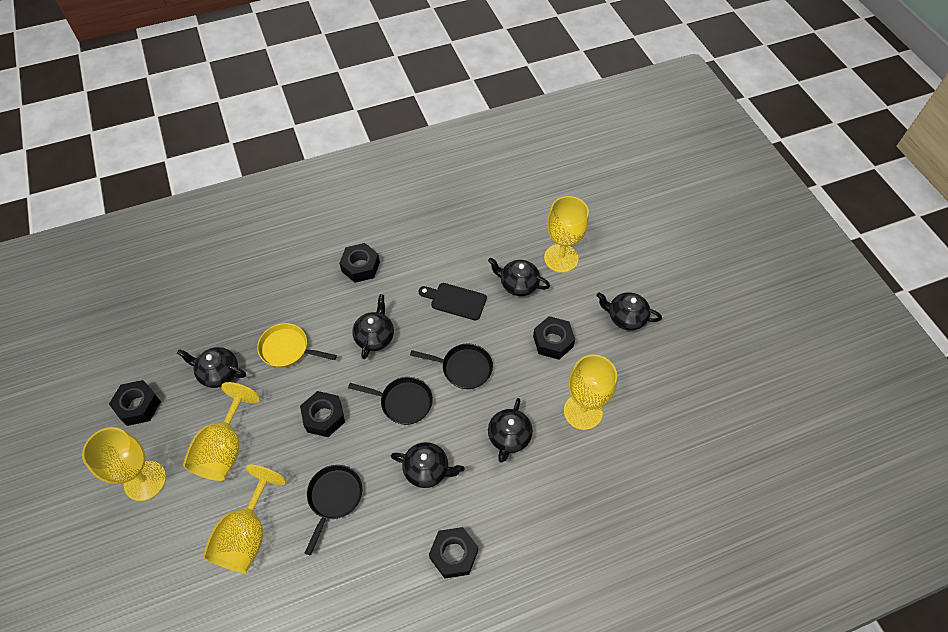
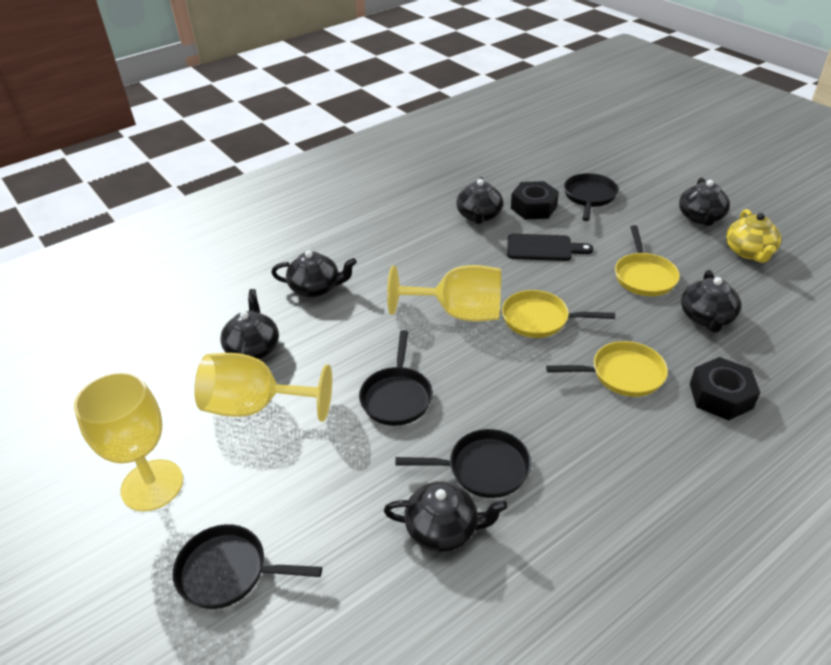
black nut: [109,380,161,426] [300,391,345,437] [339,243,380,283] [429,527,478,579] [533,316,575,360] = 5 -> [511,181,559,219] [690,357,760,420] = 2
black pan: [305,465,362,555] [348,377,433,425] [410,344,493,389] = 3 -> [173,524,322,609] [359,330,433,426] [396,429,531,498] [564,173,619,221] = 4
yellow goblet: [82,427,166,501] [183,382,260,481] [203,465,286,573] [544,196,589,273] [564,355,617,430] = 5 -> [74,372,183,511] [194,353,332,422] [387,265,501,322] = 3
yellow pan: [257,323,337,368] = 1 -> [502,290,615,338] [546,341,668,397] [615,225,680,296] = 3
yellow teapot: none = 0 -> [726,209,781,263] = 1

